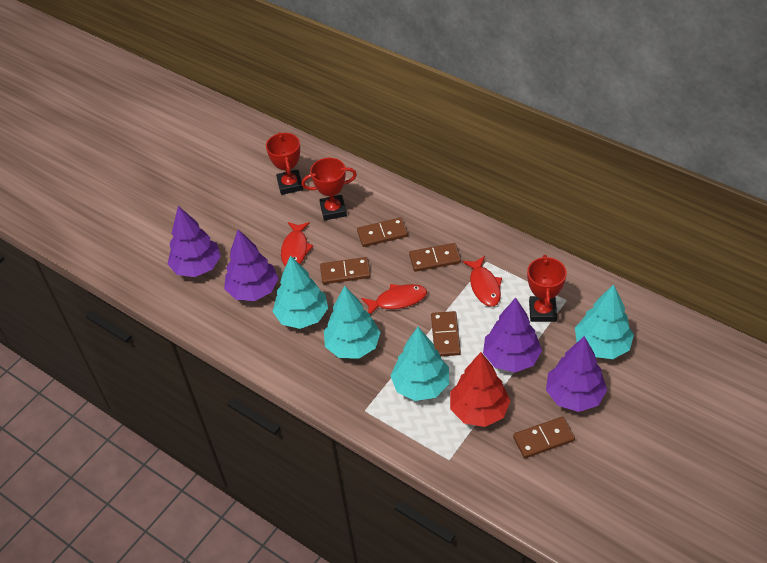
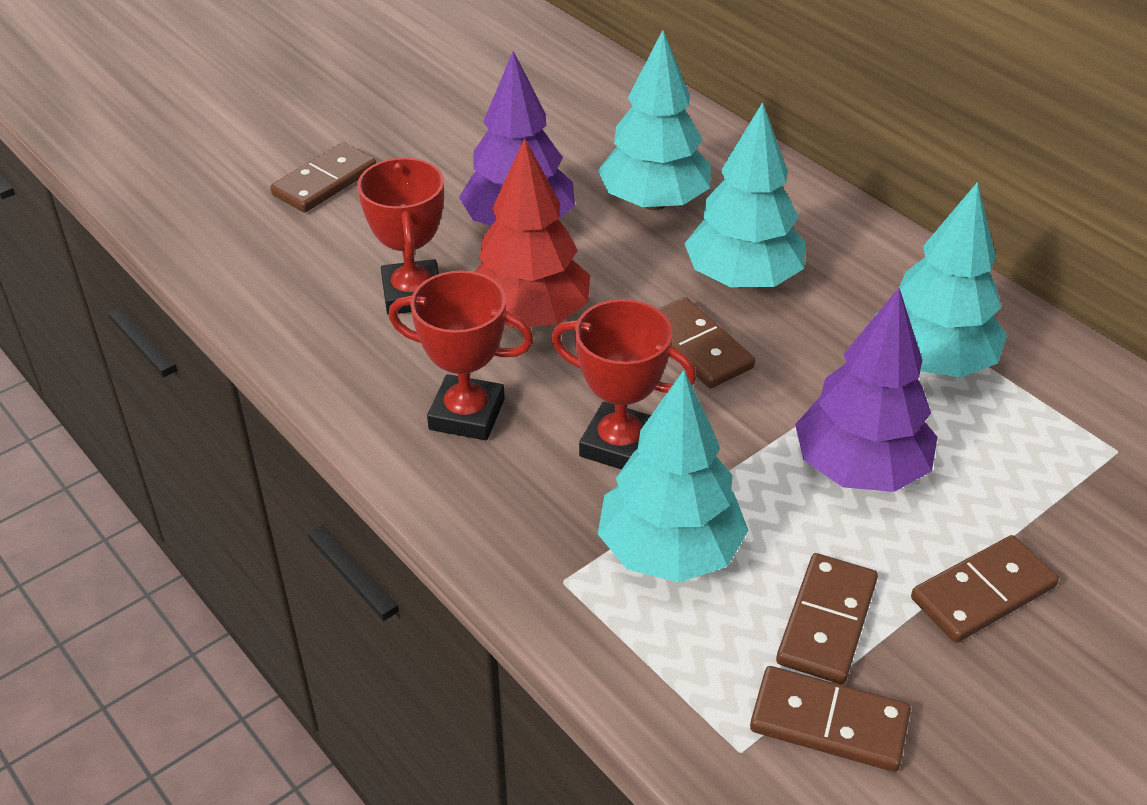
purple tree: [168,206,221,277] [224,229,278,301] [483,297,542,373] [546,336,607,412] = 4 -> [459,51,575,226] [795,288,937,492] = 2
red fish: [281,222,313,266] [361,284,427,314] [462,256,502,306] = 3 -> none = 0

